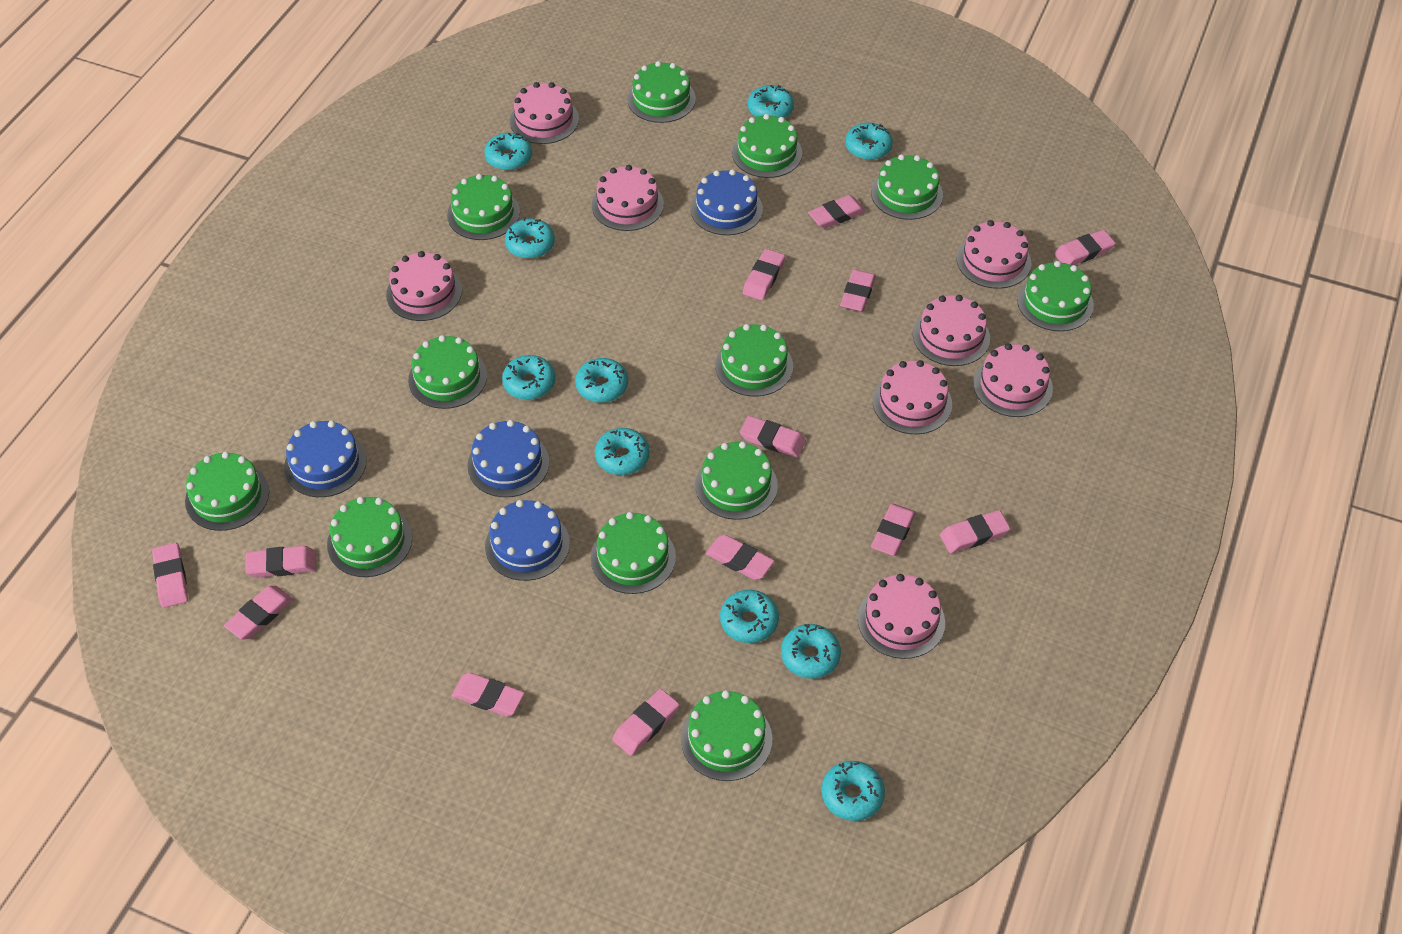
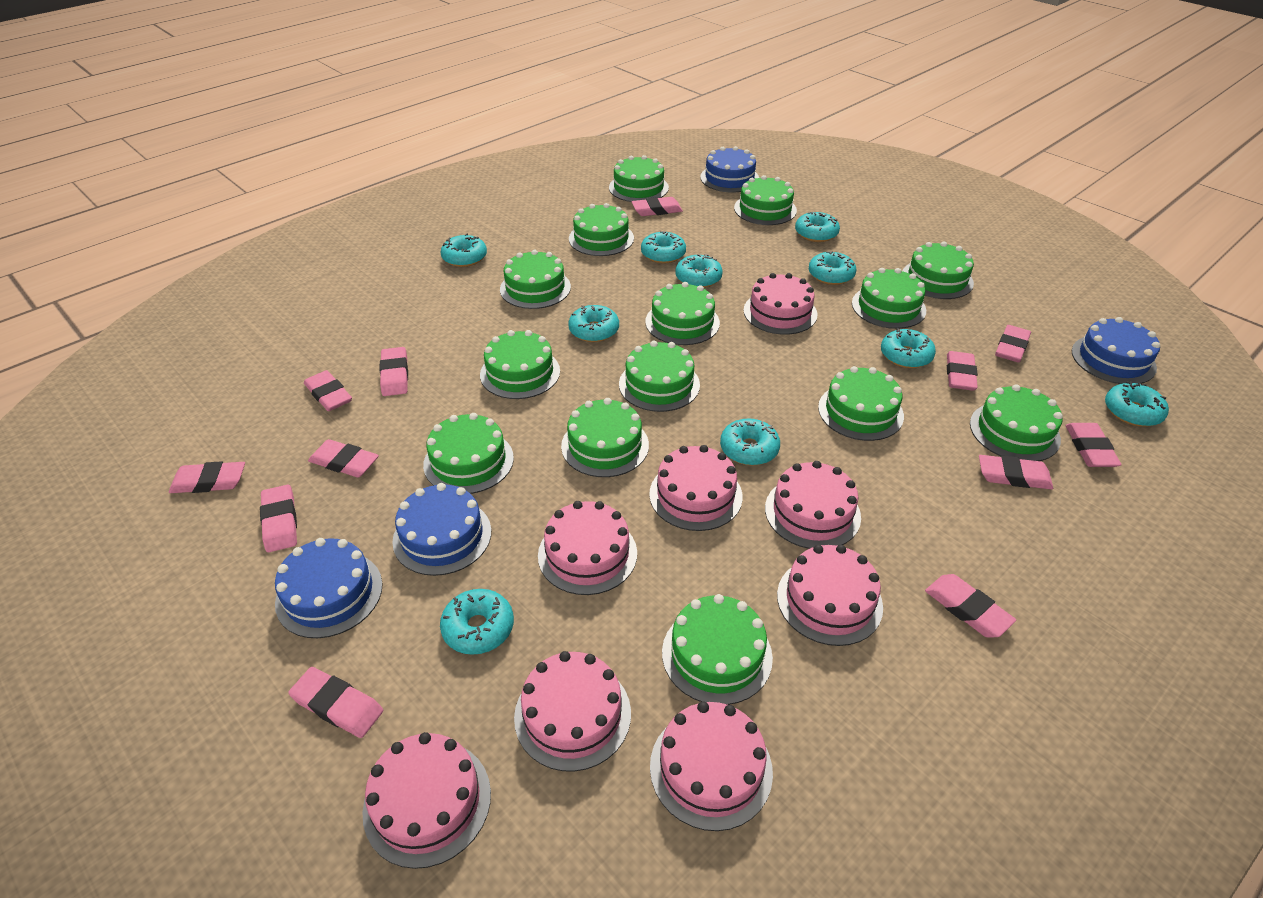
green cake: [185,451,269,531] [327,497,412,577] [408,335,487,409] [447,174,520,240] [591,512,676,594] [627,61,696,123] [681,690,772,781] [695,441,778,520] [715,324,793,396] [732,114,802,178] [871,154,943,220] [1017,261,1094,331] = 12 -> [423,413,514,494] [480,330,560,399] [500,250,571,309] [561,398,649,477] [569,203,634,256] [609,155,669,202] [619,341,700,412] [645,282,720,345] [662,594,773,705] [734,175,797,225] [818,366,904,441] [852,268,926,329] [903,241,974,299] [970,384,1063,461] = 14
pink eraser: [152,543,188,608] [224,586,293,639] [245,546,315,578] [452,673,524,716] [612,689,679,756] [706,535,774,580] [740,416,806,458] [743,249,785,300] [808,195,866,229] [840,269,876,312] [871,504,916,556] [940,510,1010,553] [1054,230,1116,265] = 13 -> [169,461,245,493] [260,485,297,552] [288,667,383,738] [304,370,352,411] [308,439,379,478] [379,347,408,396] [632,197,683,216] [925,574,1016,638] [947,351,978,391] [979,455,1053,490] [995,325,1031,362] [1066,423,1122,467] = 12

